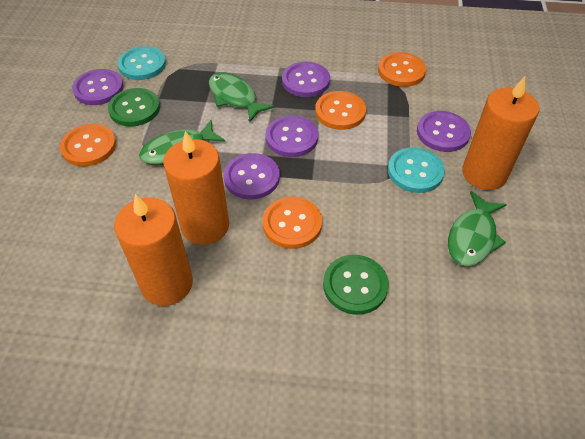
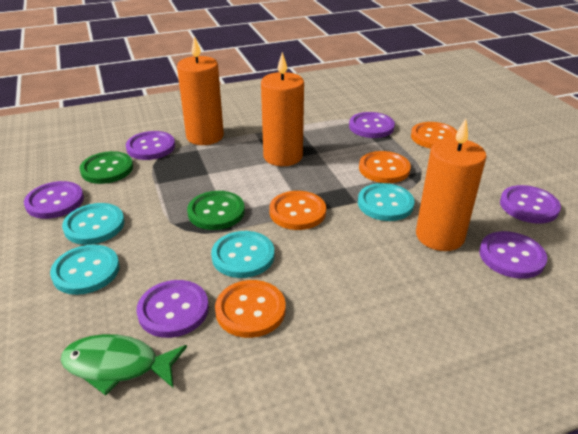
green fish: [139,120,226,164] [209,73,274,122] [448,191,507,266] = 3 -> [61,334,187,396] = 1
purple button: [72,69,124,105] [223,153,280,199] [266,115,318,157] [282,62,330,97] [417,111,471,152] = 5 -> [24,181,84,219] [126,131,175,160] [137,280,209,338] [349,112,395,138] [479,231,547,279] [500,185,561,224] = 6
turquoise button: [117,46,166,80] [388,147,445,193] = 2 -> [50,244,120,295] [62,203,125,245] [211,231,274,278] [358,183,415,221] = 4

